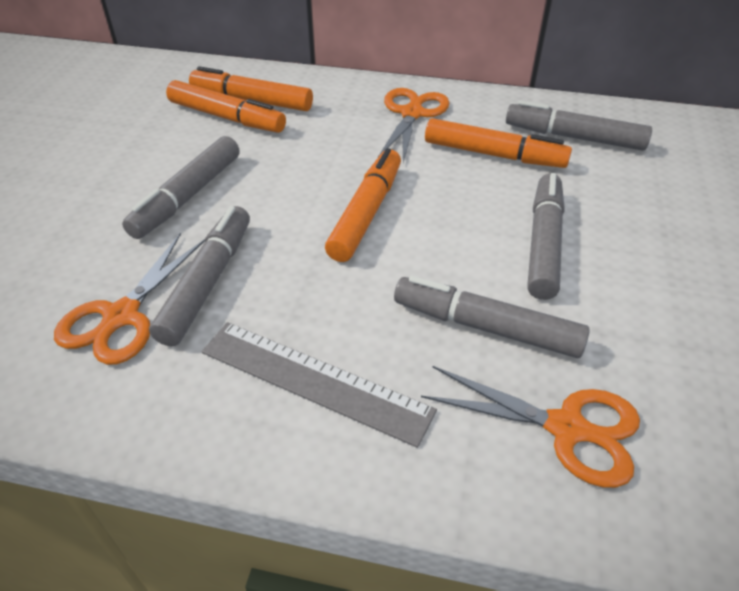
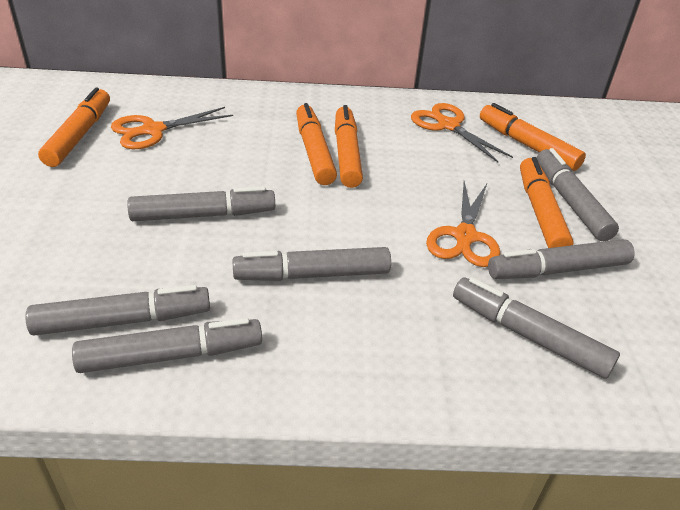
grey marker: [122,136,240,239] [149,206,250,346] [394,276,590,358] [506,100,652,151] [527,173,564,300] = 5 -> [25,285,210,336] [72,318,262,373] [127,186,275,221] [233,247,391,281] [453,277,620,379] [488,239,635,279] [537,148,619,241] = 7
grey ruler: [202,322,437,448] = 1 -> none = 0
orange marker: [166,80,286,133] [189,66,313,111] [325,148,401,262] [425,118,572,168] = 4 -> [38,87,110,167] [296,103,337,185] [335,105,363,188] [480,103,586,171] [520,157,574,248] = 5

